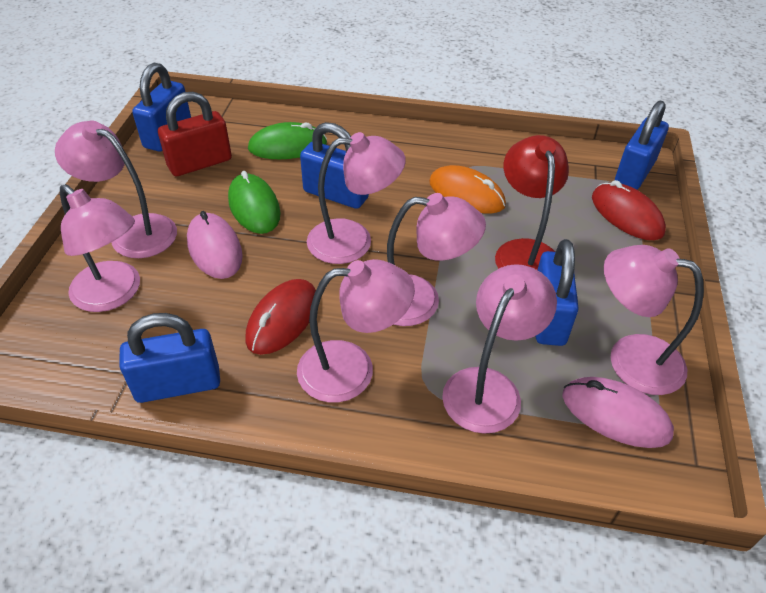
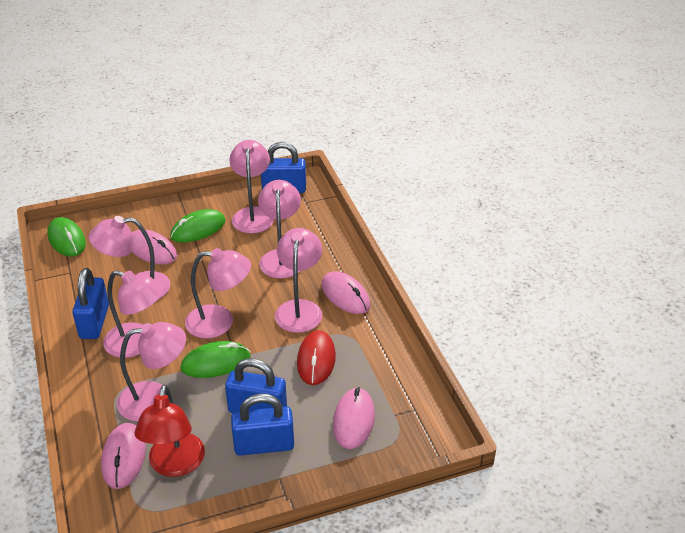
blue padlock: [119,313,220,403] [132,63,191,151] [300,122,369,209] [536,239,579,346] [615,100,669,190] = 5 -> [72,268,109,339] [225,358,287,413] [231,394,294,456] [261,142,306,193] = 4
green mouse: [228,171,281,234] [248,122,327,159] = 2 -> [47,217,86,257] [170,209,226,243] [181,341,250,378] = 3
orange mouse: [429,165,506,214] = 1 -> none = 0
pink mouse: [187,211,243,279] [562,377,674,448] = 2 -> [101,423,146,489] [132,229,177,264] [322,272,370,314] [333,387,375,449] = 4
red mouse: [246,279,316,355] [592,180,666,240] = 2 -> [297,330,336,385] = 1
red padlock: [158,92,232,176] = 1 -> none = 0

